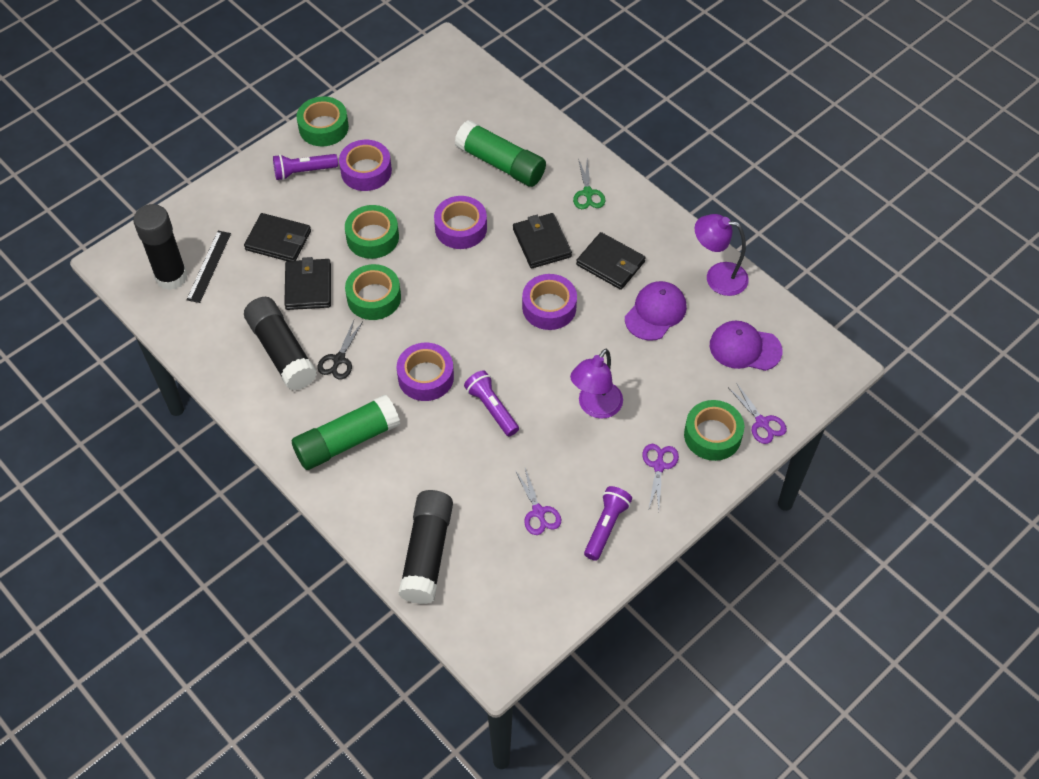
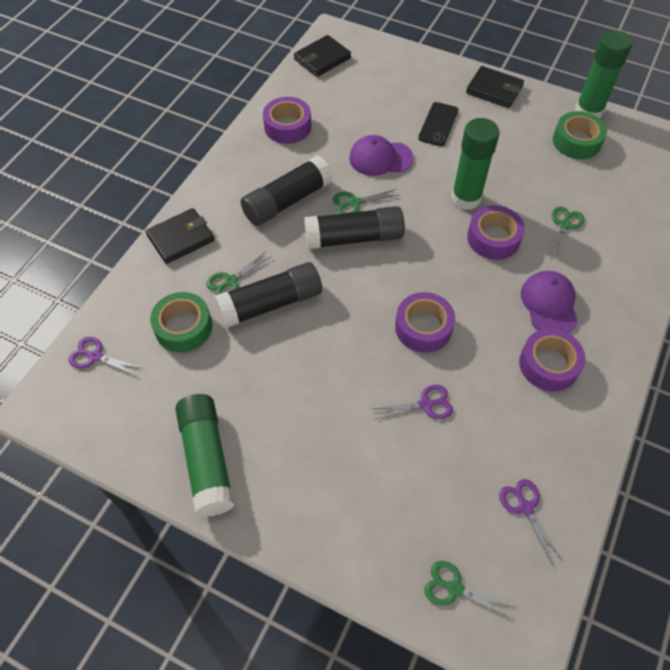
black phone: none = 0 -> [418,102,459,146] = 1
black ruler: [186,231,231,303] = 1 -> none = 0
black scissors: [317,320,363,379] = 1 -> none = 0
black wallet: [244,213,311,261] [284,257,331,310] [513,213,572,269] [576,232,646,290] = 4 -> [146,208,214,264] [294,35,351,77] [466,66,524,108] = 3
green glue stick: [292,395,400,470] [455,120,546,187] = 2 -> [175,394,235,517] [451,118,500,210] [575,30,632,118] = 3
green scissors: [573,158,605,209] = 1 -> [206,251,272,295] [333,189,398,214] [424,561,517,620] [548,206,584,258] = 4
green tape: [297,96,349,146] [345,205,399,259] [345,264,401,320] [684,400,744,461] = 4 -> [150,292,212,352] [553,111,607,159] = 2
purple flashlight: [273,154,338,180] [464,370,519,436] [584,486,632,561] = 3 -> none = 0
purple lamp: [570,348,623,419] [695,214,749,296] = 2 -> none = 0

